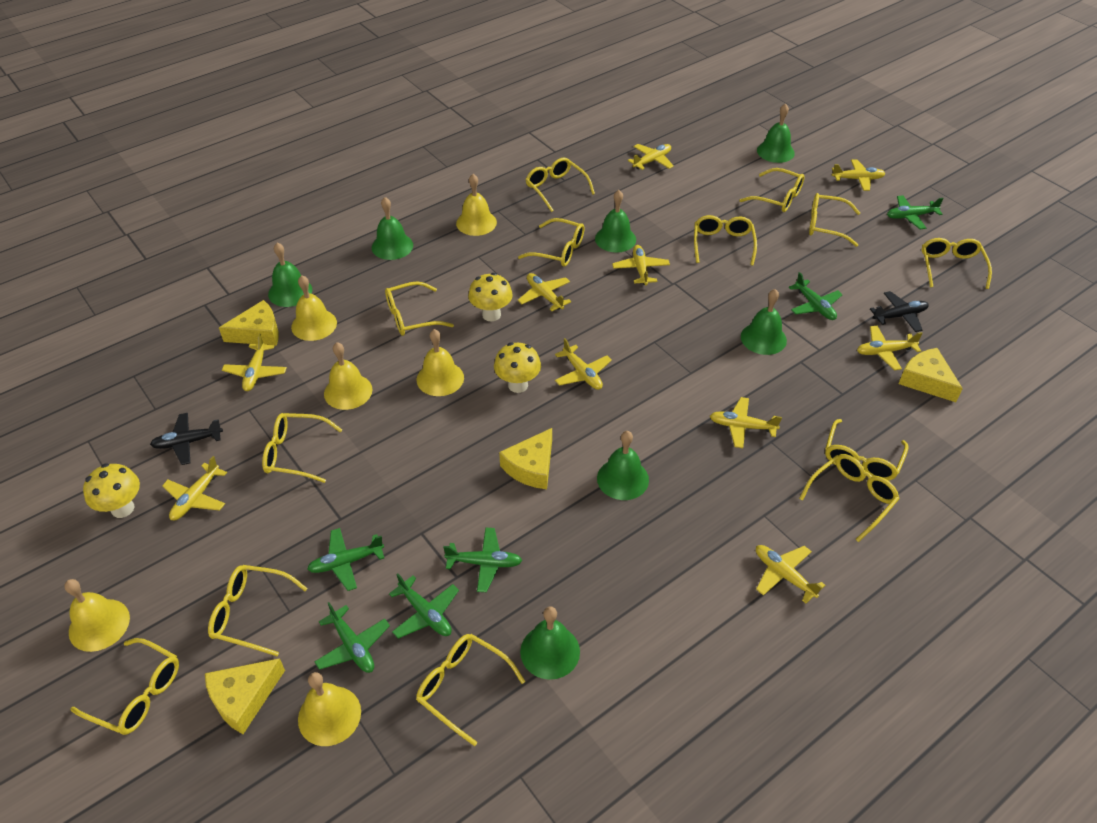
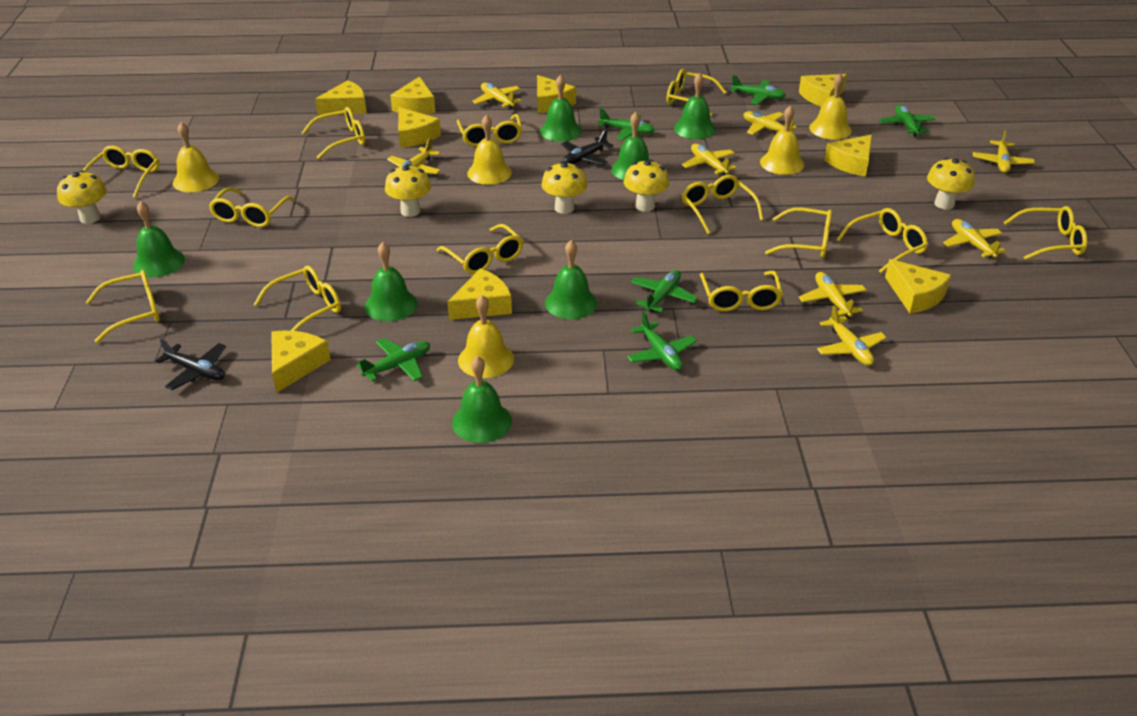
yellow bell: [64,579,130,652] [291,275,337,341] [298,672,361,746] [324,342,372,410] [417,329,464,396] [456,174,497,236] = 6 -> [173,122,219,192] [458,295,514,378] [467,115,512,185] [760,105,804,175] [809,73,852,139] = 5
yellow cheese: [205,658,285,734] [219,300,279,346] [499,428,552,489] [899,348,963,402] = 4 -> [271,331,331,393] [315,80,367,115] [390,76,436,114] [398,107,441,148] [447,268,512,320] [537,75,576,113] [799,74,847,107] [824,134,872,177] [885,259,951,313] = 9
yellow mushroom: [83,463,140,518] [468,273,513,321] [494,342,541,393] = 3 -> [57,170,107,224] [385,164,431,217] [541,161,587,214] [623,159,669,212] [927,158,975,210] = 5
yellow plane: [162,456,227,520] [222,333,287,391] [518,273,571,311] [555,338,612,390] [612,245,670,285] [628,144,674,170] [710,397,782,448] [756,545,825,603] [832,159,885,191] [857,326,923,370] = 10 -> [387,138,441,174] [472,83,521,109] [682,144,736,176] [743,111,797,135] [799,272,867,317] [817,306,887,366] [943,219,1006,259] [973,130,1035,173] = 8

